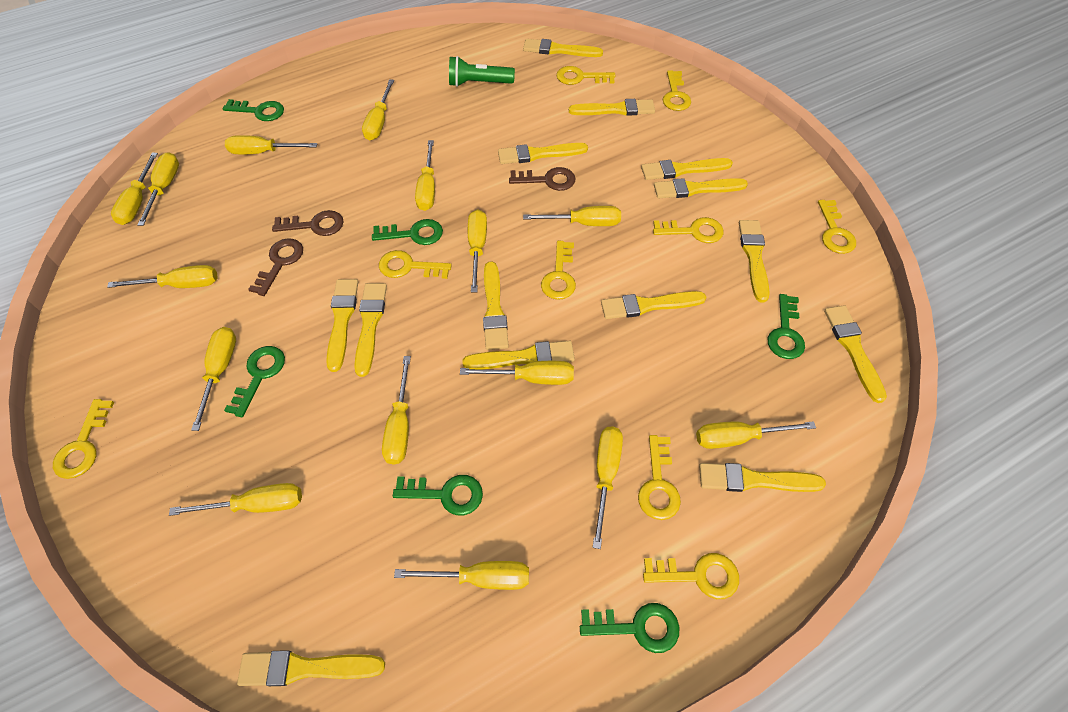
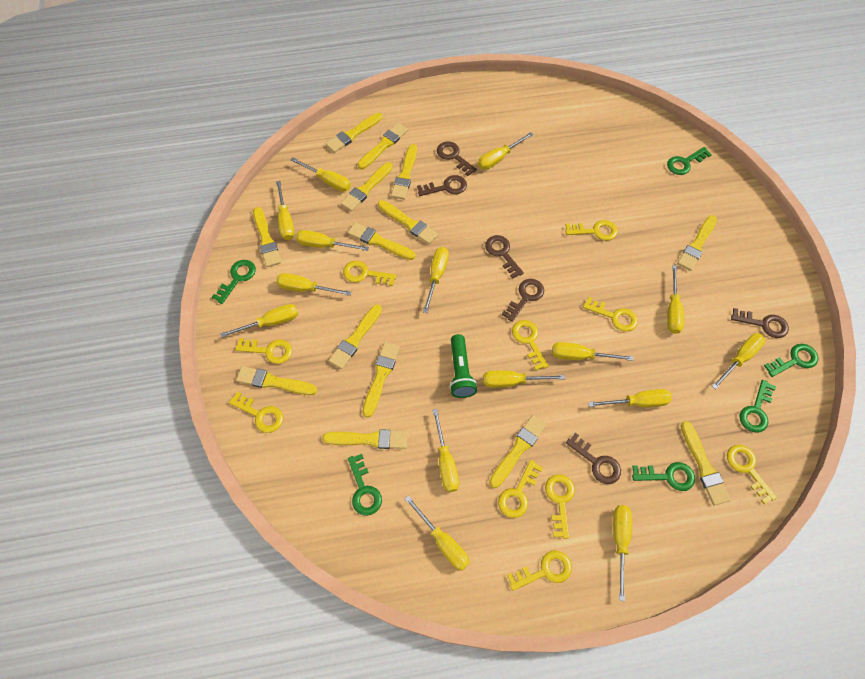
brown key: [248,238,303,296] [272,210,344,236] [509,167,576,191] = 3 -> [417,175,467,196] [437,141,477,176] [485,235,524,279] [502,279,544,322] [566,433,621,484] [731,308,789,338] = 6
yellow key: [53,399,114,479] [379,250,452,279] [541,241,576,300] [556,66,615,85] [638,435,681,520] [643,553,739,599] [653,217,723,243] [662,70,691,111] [818,200,856,254] = 9 -> [229,392,283,433] [235,338,292,364] [343,261,397,286] [498,460,543,518] [507,550,572,591] [512,320,549,371] [545,474,575,539] [565,220,618,241] [583,297,638,332] [727,445,777,504] = 10

